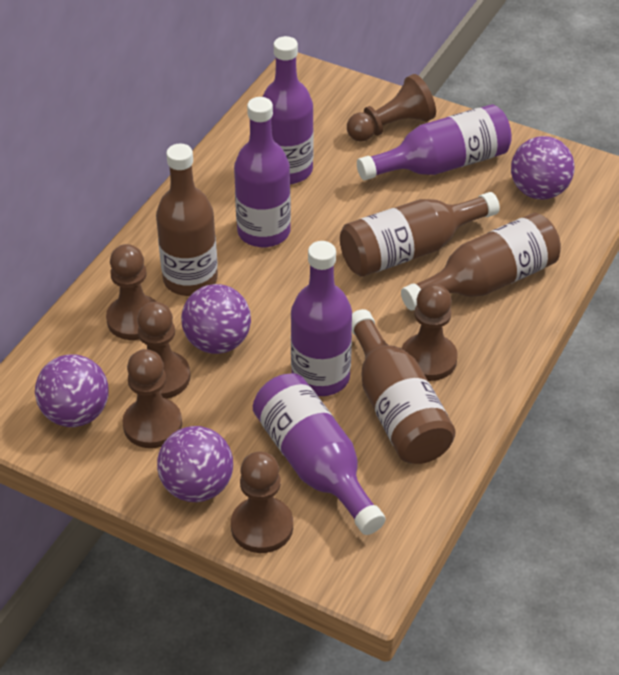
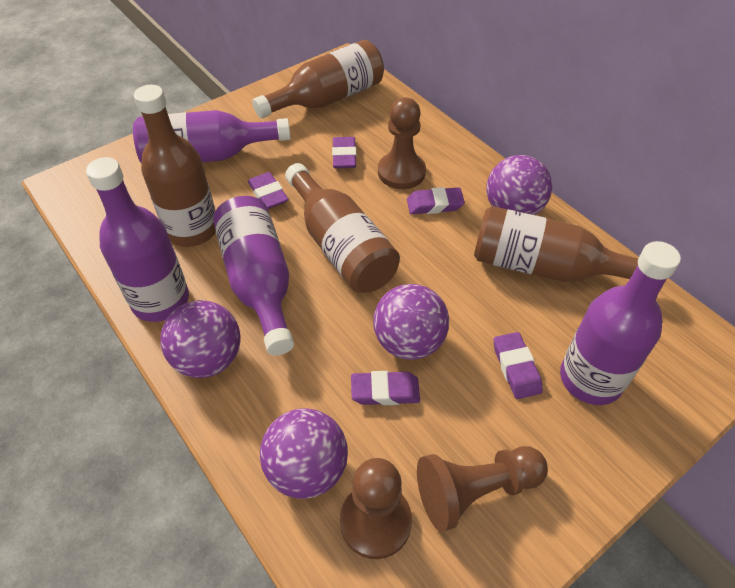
brown pawn: [106,244,157,340] [123,349,182,448] [137,302,190,399] [231,451,293,553] [347,74,436,142] [401,284,458,381] = 6 -> [340,458,412,559] [378,97,426,189] [417,446,548,532] = 3
purple bottle: [234,97,291,247] [253,373,386,535] [263,36,314,184] [291,241,352,396] [357,104,512,180] = 5 -> [86,157,189,322] [133,110,291,163] [213,196,294,356] [560,241,681,405] = 4
purple eraser: none = 0 -> [248,172,289,209] [332,137,356,168] [351,371,420,405] [407,187,465,214] [494,332,543,399] = 5

